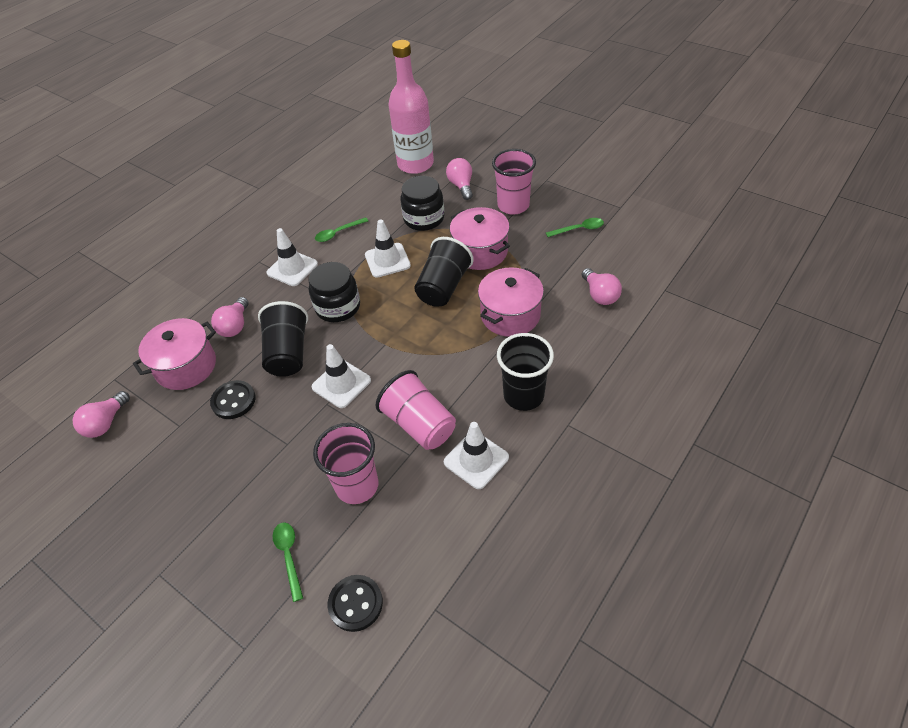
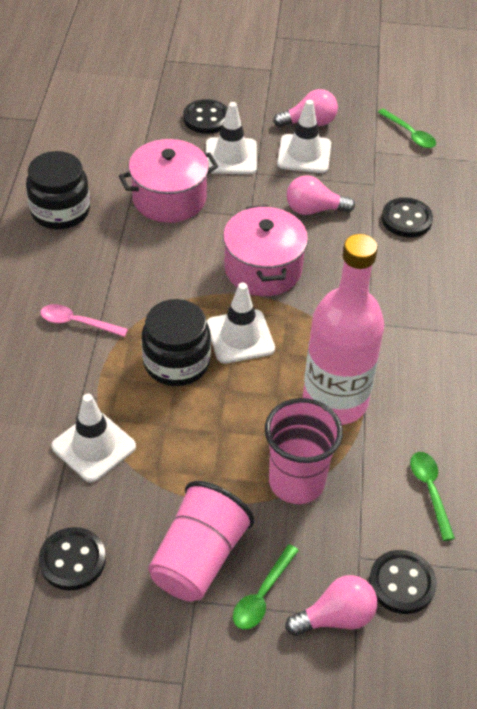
black button: [210,380,256,419] [327,575,383,632] = 2 -> [39,527,106,591] [183,99,228,134] [369,550,437,614] [382,197,433,237] = 4
black cup: [258,301,308,377] [414,237,474,307] [497,333,554,411] = 3 -> none = 0
pink cup: [313,423,379,504] [375,370,456,450] [492,149,536,215] = 3 -> [148,481,254,602] [265,398,343,504] = 2
pink light bulb: [73,391,130,438] [211,297,248,337] [446,158,473,200] [581,268,622,305] = 4 -> [273,89,338,127] [285,575,377,636] [287,175,355,215] = 3
pink pot: [133,318,216,390] [450,207,510,270] [478,267,544,337] = 3 -> [119,139,218,223] [223,205,308,296] = 2
pink spoon: none = 0 -> [40,304,128,337] = 1

